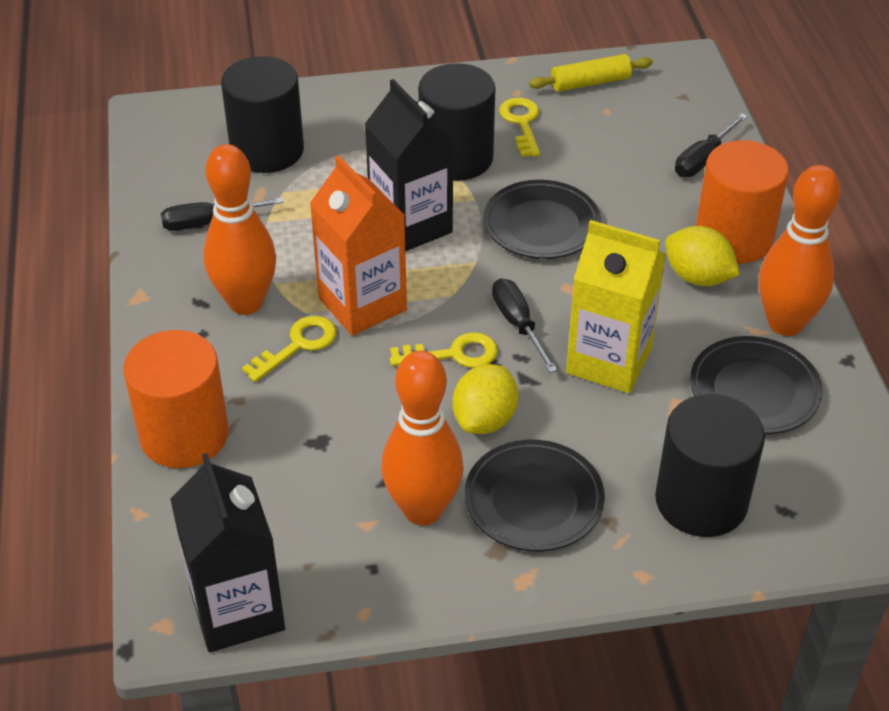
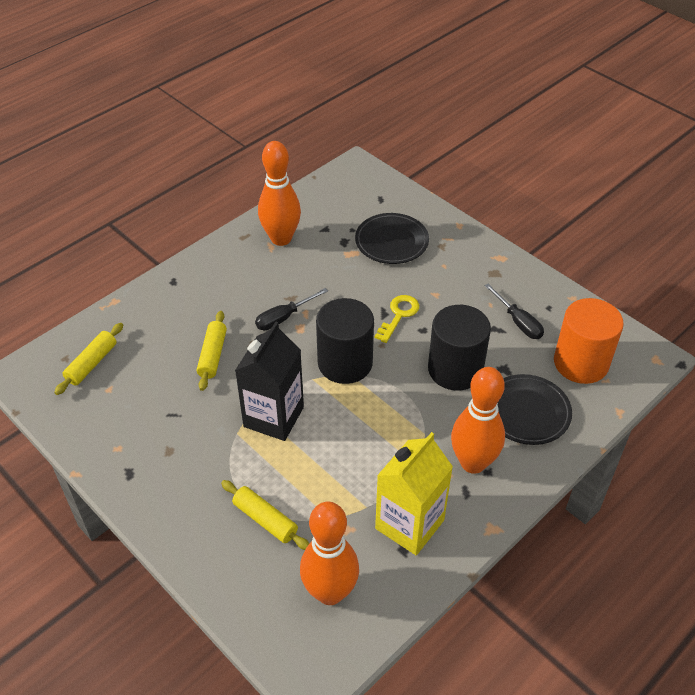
black carton: [170,453,285,652] [365,79,454,251] = 2 -> [235,321,304,441] = 1
black cylinder: [221,56,304,173] [418,63,496,181] [655,394,765,537] = 3 -> [316,298,374,384] [428,305,491,391] = 2
black plate: [465,439,605,551] [483,180,601,259] [690,336,823,434] = 3 -> [355,213,429,264] [498,374,572,445] = 2
black screwdriver: [161,197,284,231] [492,278,558,373] [675,114,748,177] = 3 -> [255,288,328,330] [484,283,544,339] = 2
orange carton: [310,155,407,336] = 1 -> none = 0
orange cylinder: [123,330,229,468] [696,140,789,264] = 2 -> [554,298,624,384] = 1
yellow key: [242,315,337,382] [390,332,498,368] [499,98,540,157] = 3 -> [375,295,419,343] = 1
yellow lemon: [453,364,519,434] [665,226,740,286] = 2 -> none = 0
yellow rolling pin: [529,54,653,92] = 1 -> [54,323,123,395] [197,311,227,391] [221,480,309,550] = 3

